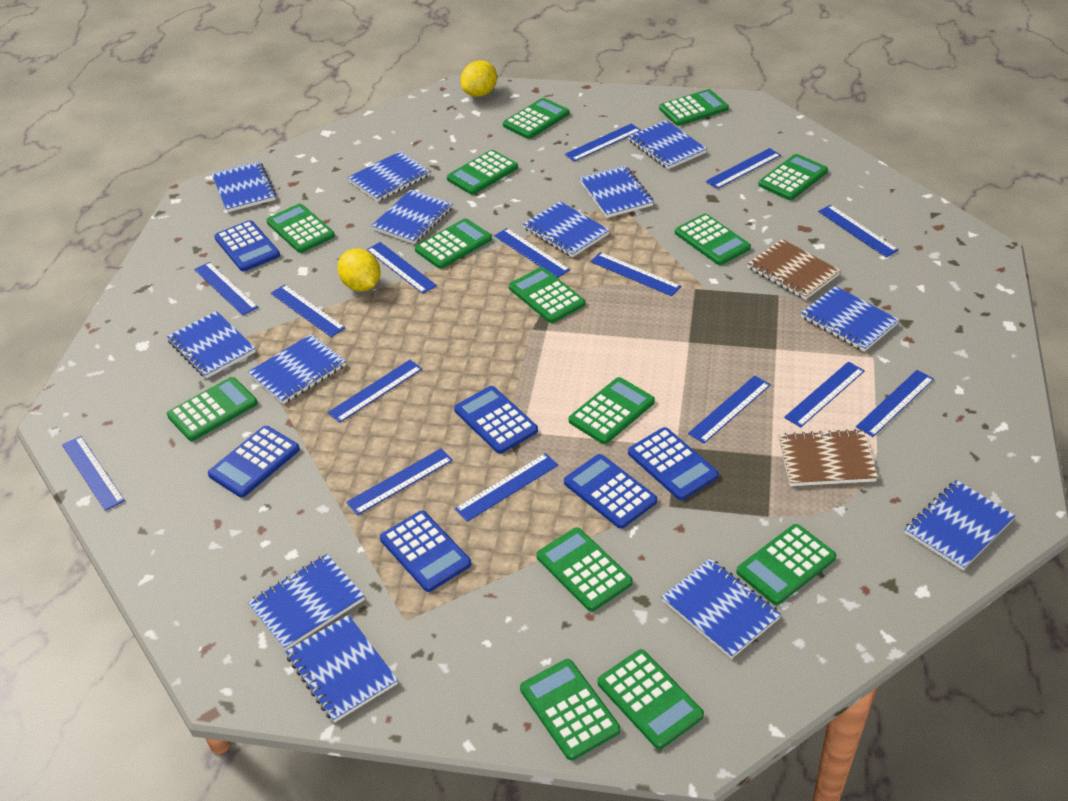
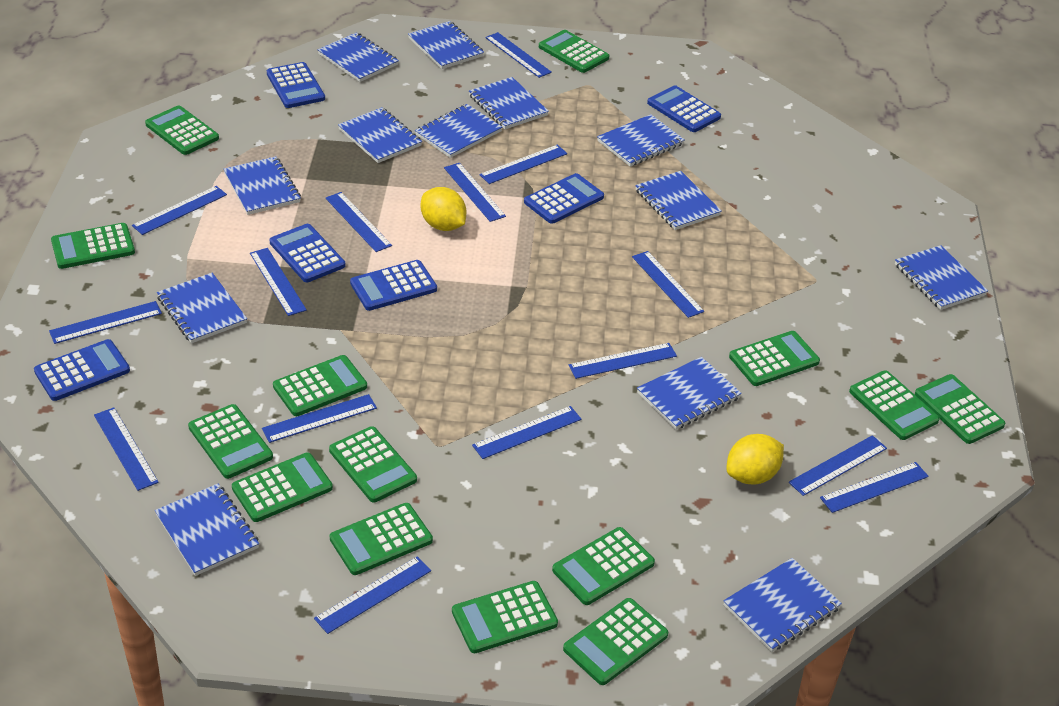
brown notebook: [747,239,841,300] [778,429,878,486] = 2 -> none = 0

